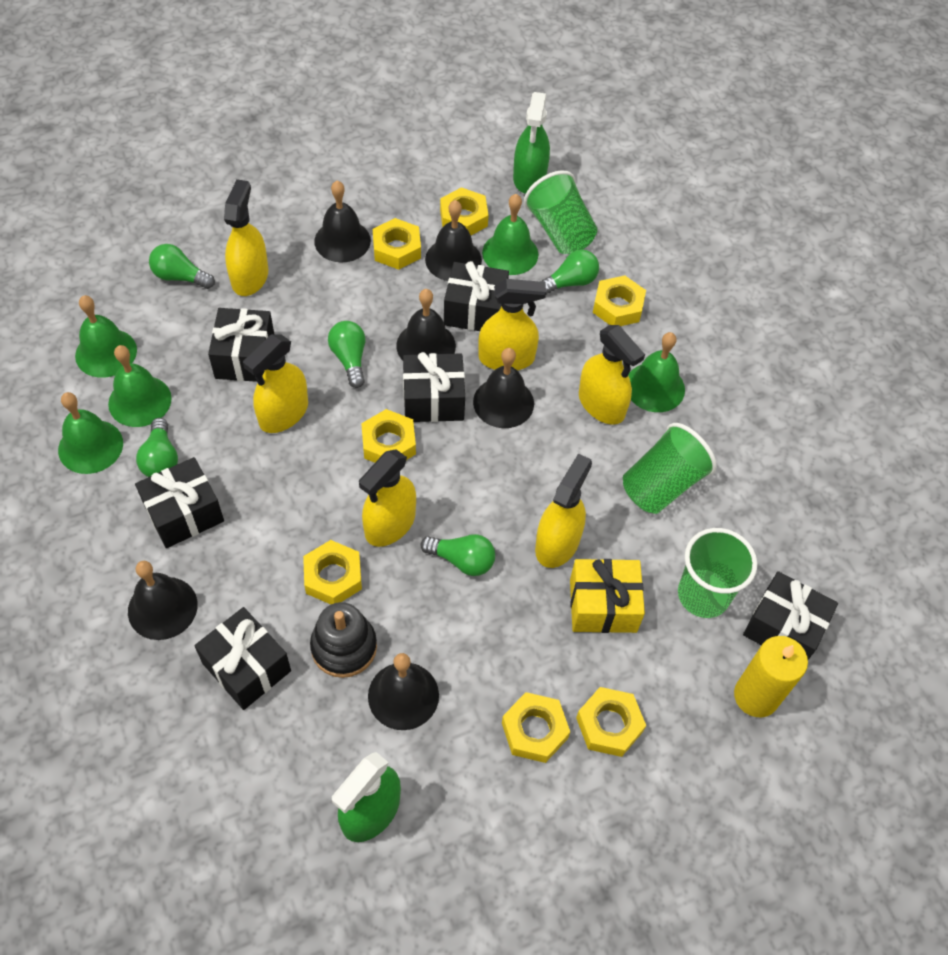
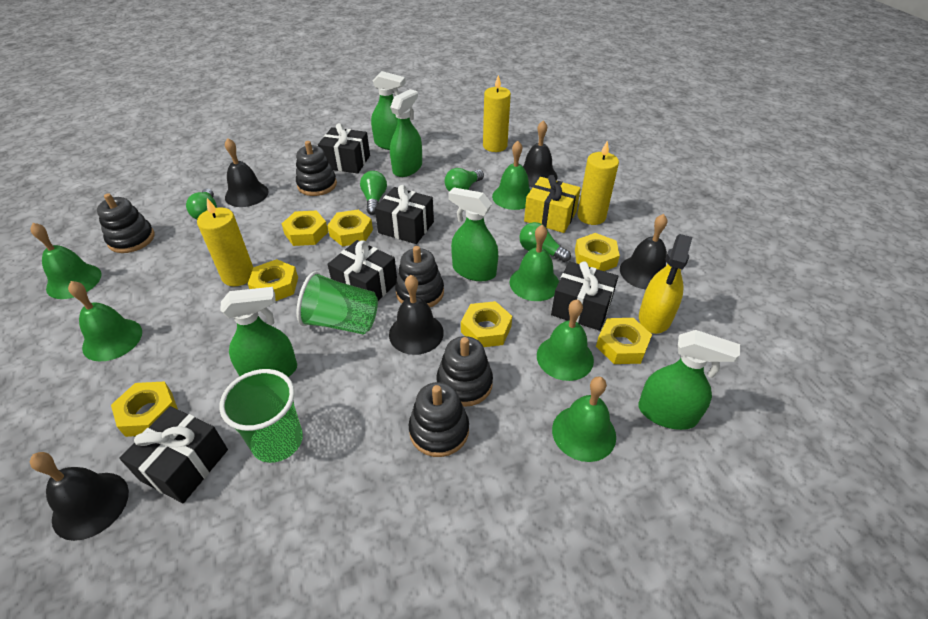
black bell: [128,561,198,640] [314,181,371,262] [368,653,439,730] [396,289,456,360] [425,200,482,281] [473,348,534,428] = 6 -> [30,452,129,541] [225,138,269,207] [389,275,444,355] [523,120,558,187] [620,214,667,289] = 5
black gift: [135,457,224,548] [194,607,291,710] [208,308,274,382] [403,352,465,422] [444,261,509,331] [743,571,838,660] = 6 -> [119,406,228,503] [318,123,370,174] [327,240,397,301] [375,185,434,244] [551,261,618,331] = 5
black stacking toy: [310,602,377,678] = 1 -> [97,193,154,253] [296,141,337,196] [395,246,444,307] [409,382,469,457] [436,336,493,407] = 5
green bell: [58,392,123,474] [75,295,137,378] [108,345,172,427] [482,194,538,275] [628,332,685,412] = 5 -> [30,223,102,299] [68,281,142,361] [492,141,531,210] [510,225,559,301] [537,299,594,381] [552,377,616,462] = 6
green cup: [524,171,597,254] [623,423,717,514] [678,528,757,618] = 3 -> [219,369,303,463] [297,271,378,334] = 2
green light bulb: [136,418,178,477] [149,244,215,289] [328,321,365,388] [420,534,495,576] [540,249,599,295] = 5 -> [186,189,217,219] [360,171,387,215] [444,168,484,192] [519,222,571,262] = 4
green spray bottle: [332,752,401,842] [513,92,550,194] = 2 -> [221,287,297,377] [371,71,406,150] [390,89,422,177] [448,187,498,281] [638,330,740,430] = 5
yellow candle: [734,636,808,717] = 1 -> [197,198,253,286] [483,75,511,152] [577,141,619,225] = 3
yellow spray bottle: [224,179,268,296] [243,334,308,433] [359,449,416,547] [478,279,546,370] [535,454,592,568] [579,325,645,425] = 6 -> [639,234,692,334] = 1

